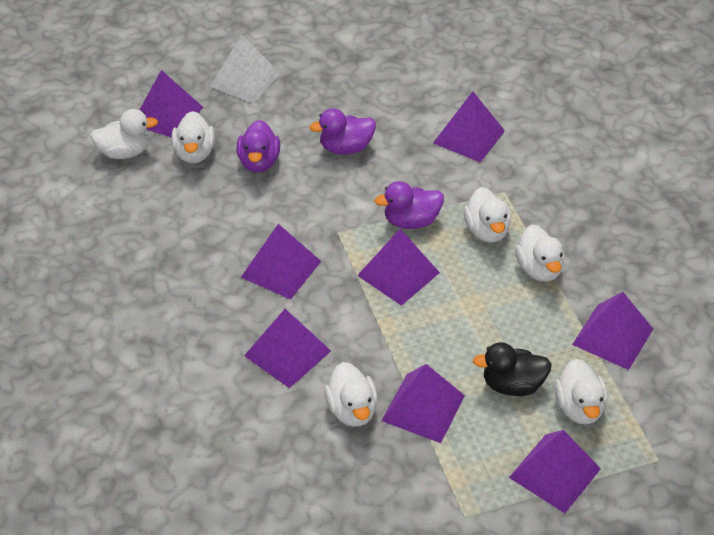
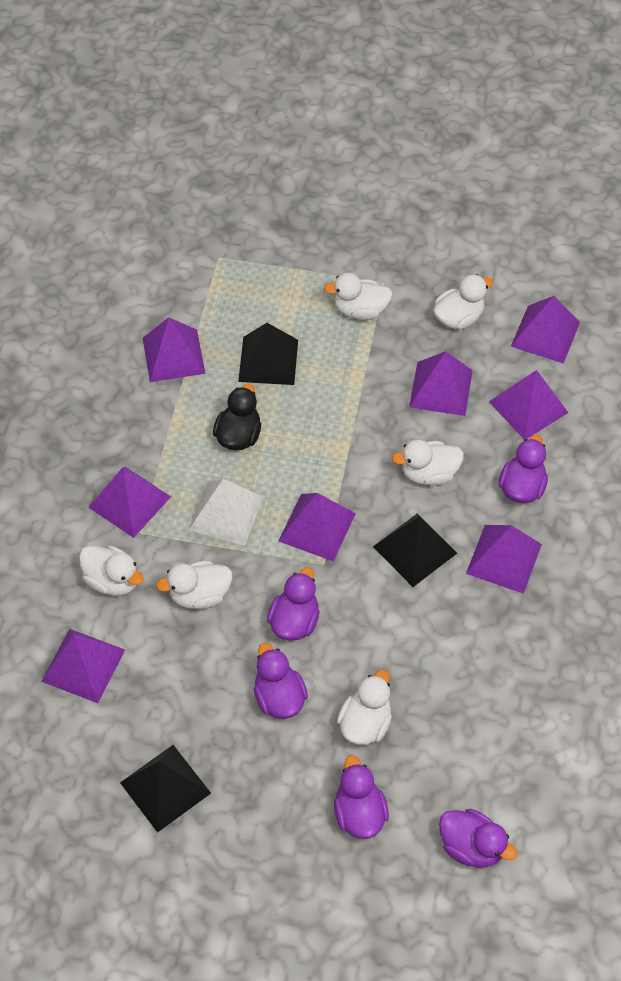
black pyramid: none = 0 -> [120,745,211,833] [238,323,298,385] [373,514,457,587] = 3
purple duck: [237,120,280,173] [310,108,376,155] [375,181,444,229] = 3 -> [254,643,308,719] [267,567,320,640] [334,755,389,839] [439,809,518,868] [499,435,548,503] = 5

